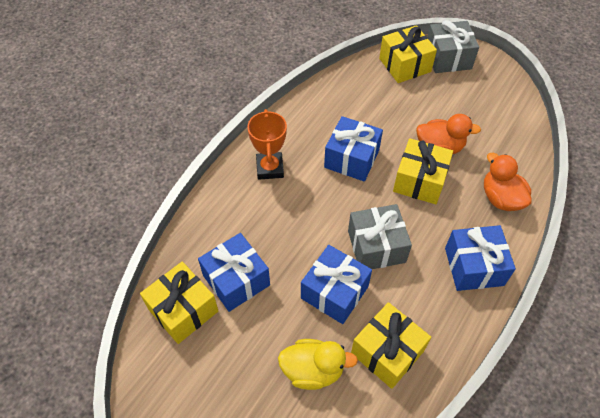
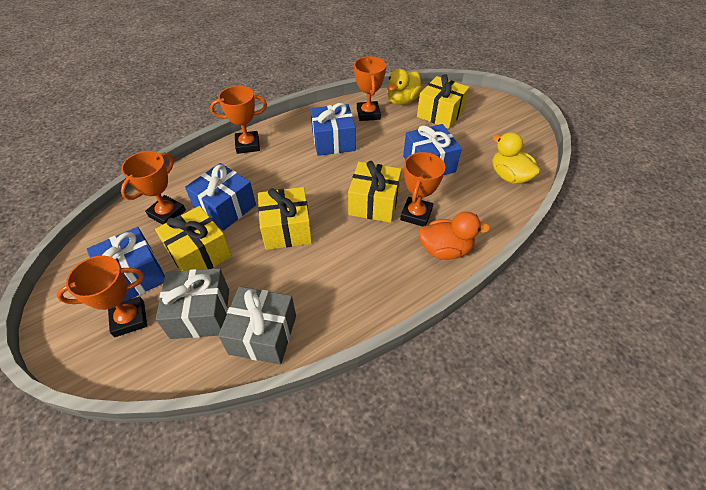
orange duck: [416,114,481,154] [484,153,531,211] = 2 -> [418,212,490,260] = 1
orange trophy: [247,109,287,180] = 1 -> [57,256,147,337] [121,151,186,225] [210,86,267,154] [354,56,386,121] [400,152,445,226] = 5
yellow duck: [278,339,358,390] = 1 -> [387,69,422,105] [493,132,540,184] = 2

